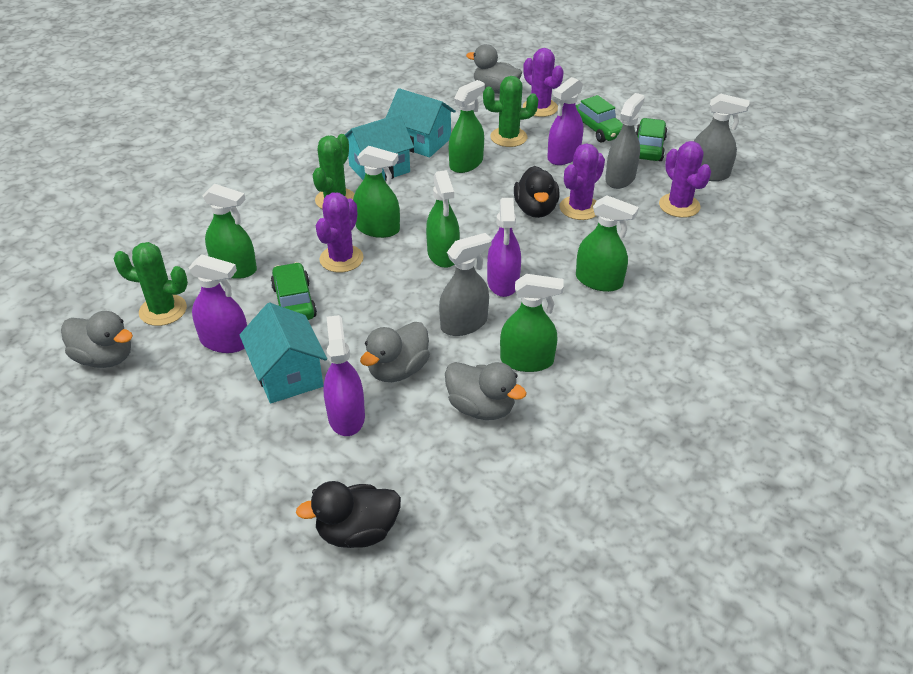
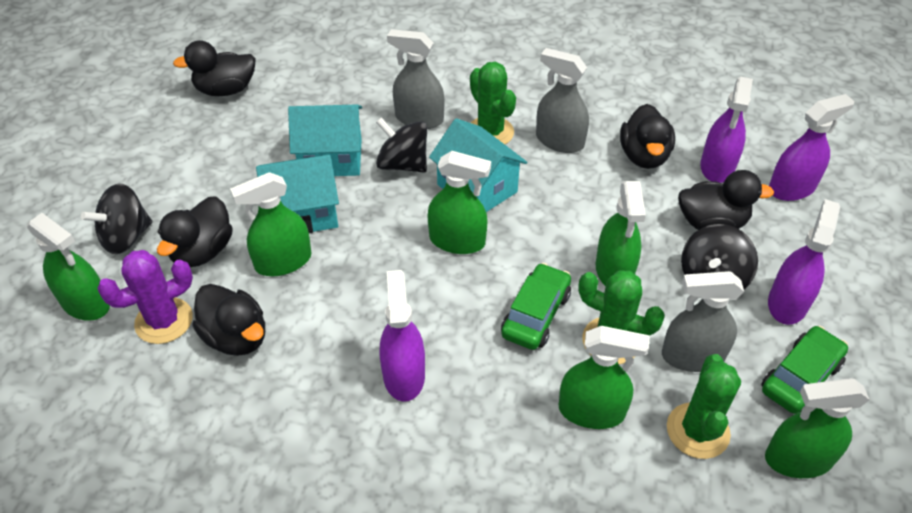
black duck: [296,481,401,548] [514,166,560,218] = 2 -> [157,196,233,267] [173,40,256,96] [192,284,265,356] [620,104,675,169] [678,170,774,230] = 5
black spinning top: none = 0 -> [81,184,152,254] [376,118,427,173] [681,224,758,289] = 3
green car: [271,262,317,320] [576,95,623,143] [636,118,668,161] = 3 -> [501,263,571,350] [761,326,848,414] = 2
grey duck: [61,311,133,368] [360,322,430,382] [445,362,527,420] [466,44,522,94] = 4 -> none = 0
purple cactus: [316,193,364,273] [523,48,564,117] [560,143,605,220] [659,141,711,218] = 4 -> [97,250,193,344] = 1

